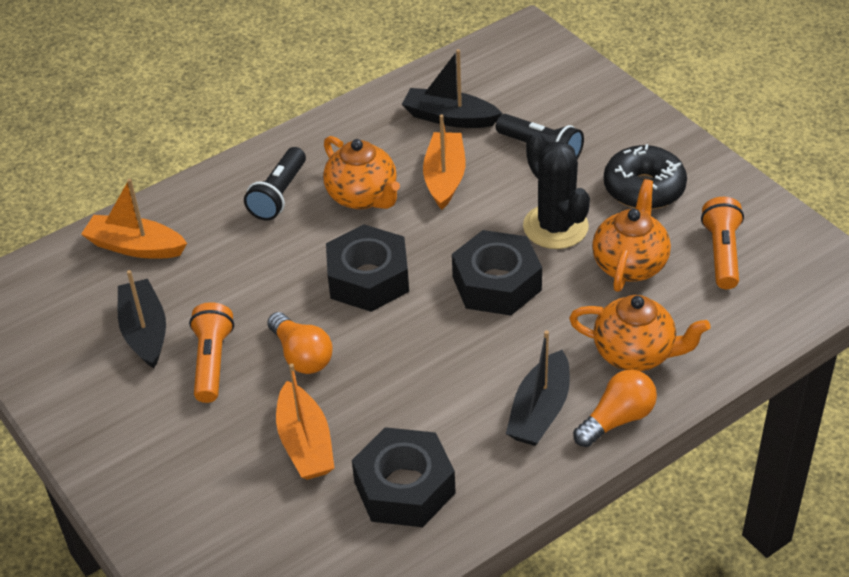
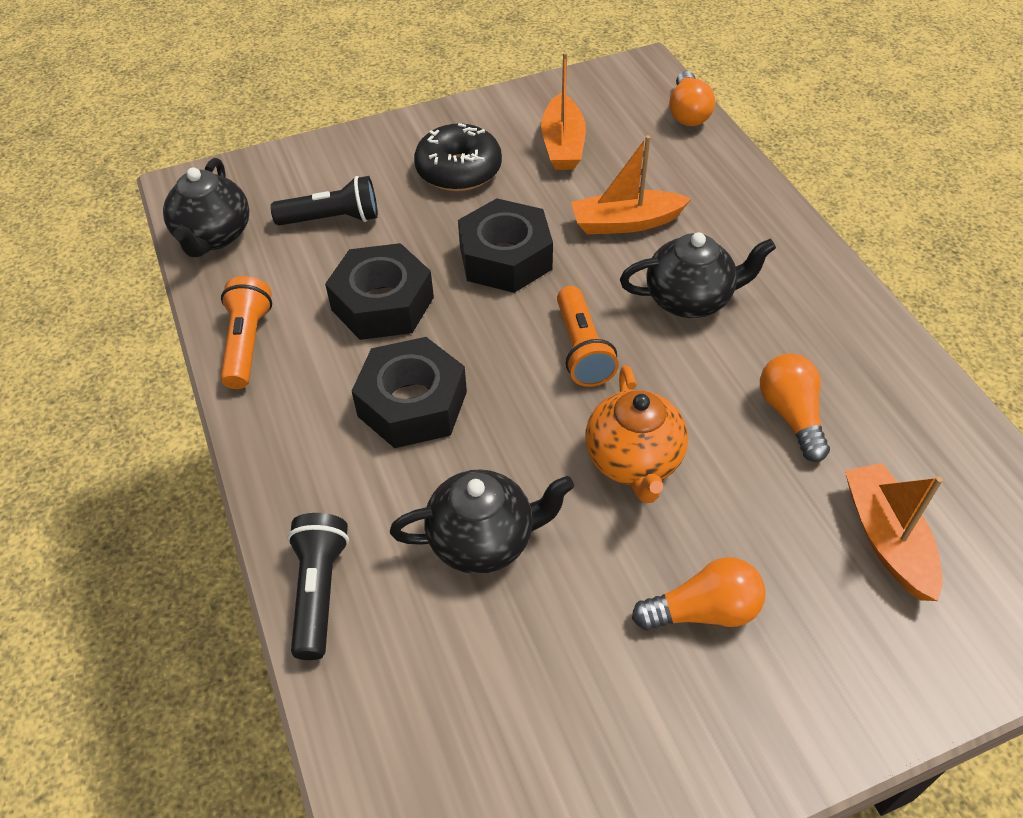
black boat: [118,270,166,368] [402,49,502,128] [506,330,570,446] = 3 -> none = 0
black cactus: [523,132,590,249] = 1 -> none = 0
black teapot: none = 0 -> [163,158,250,257] [390,469,574,574] [620,232,776,318] = 3
orange light bulb: [267,312,333,374] [573,370,657,447] = 2 -> [632,557,766,631] [669,71,715,126] [760,354,830,462] = 3
orange teapot: [323,136,400,209] [569,295,710,371] [592,179,671,292] = 3 -> [585,365,688,503] = 1

